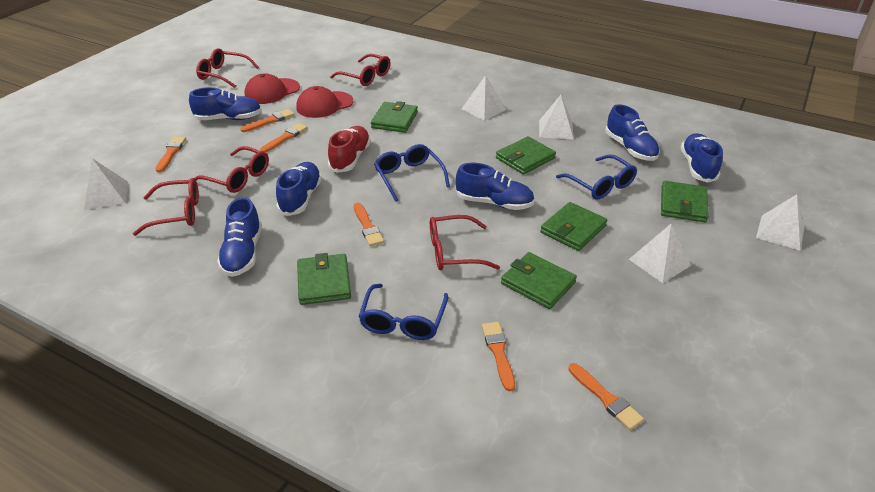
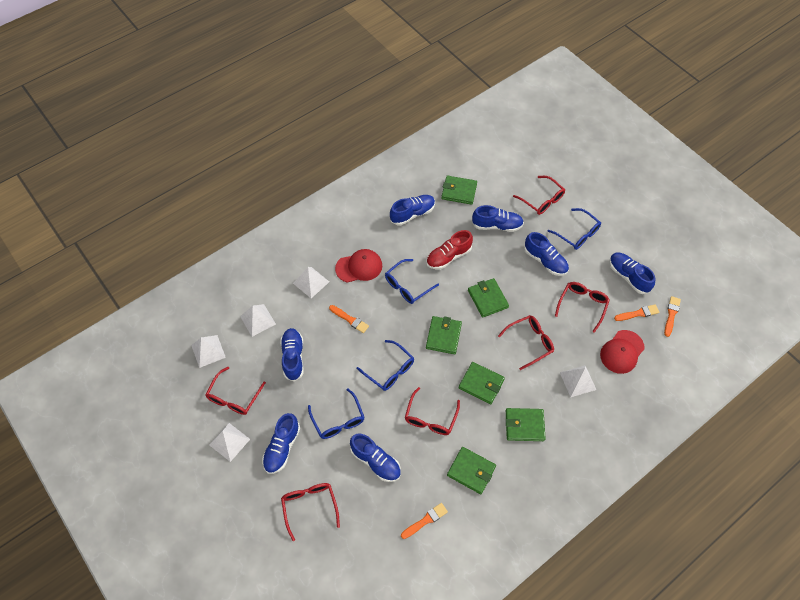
blue glasses: [358,284,449,340] [374,144,450,202] [556,155,637,199] = 3 -> [308,389,365,439] [357,340,414,391] [385,259,439,304] [548,208,601,250] = 4
blue shoe: [189,87,262,120] [217,197,262,277] [276,162,322,216] [456,163,535,210] [605,104,660,161] [681,133,723,183] = 6 -> [262,413,300,474] [280,328,304,381] [350,433,401,482] [390,195,435,226] [472,205,524,232] [524,232,569,276] [609,252,655,294] = 7
orange brush: [156,136,186,172] [240,109,295,132] [260,123,307,153] [354,203,384,246] [482,322,515,391] [568,363,644,430] = 6 -> [329,305,369,333] [401,503,448,539] [614,304,659,321] [664,296,681,337] = 4
red glasses: [133,178,199,236] [194,146,269,193] [196,48,259,88] [330,54,391,86] [430,215,500,270] = 5 -> [205,367,266,415] [281,483,340,541] [405,387,460,435] [498,315,554,370] [513,176,565,215] [555,282,610,333] = 6

